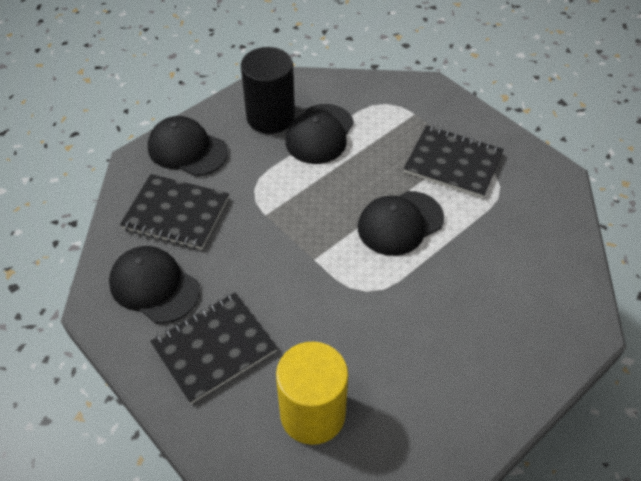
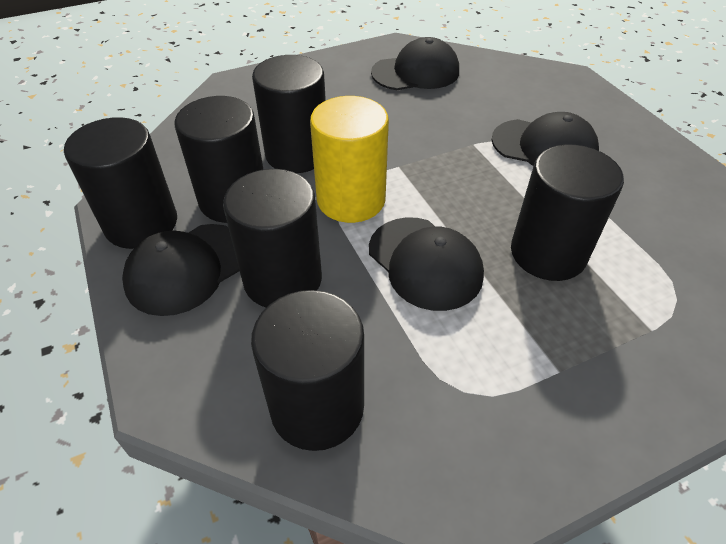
black cylinder: [241,47,295,134] = 1 -> [64,117,177,249] [175,96,264,223] [223,169,322,307] [251,290,364,451] [252,55,326,173] [511,145,624,281] = 6
black notebook: [120,174,229,250] [150,293,277,404] [404,125,504,198] = 3 -> none = 0

